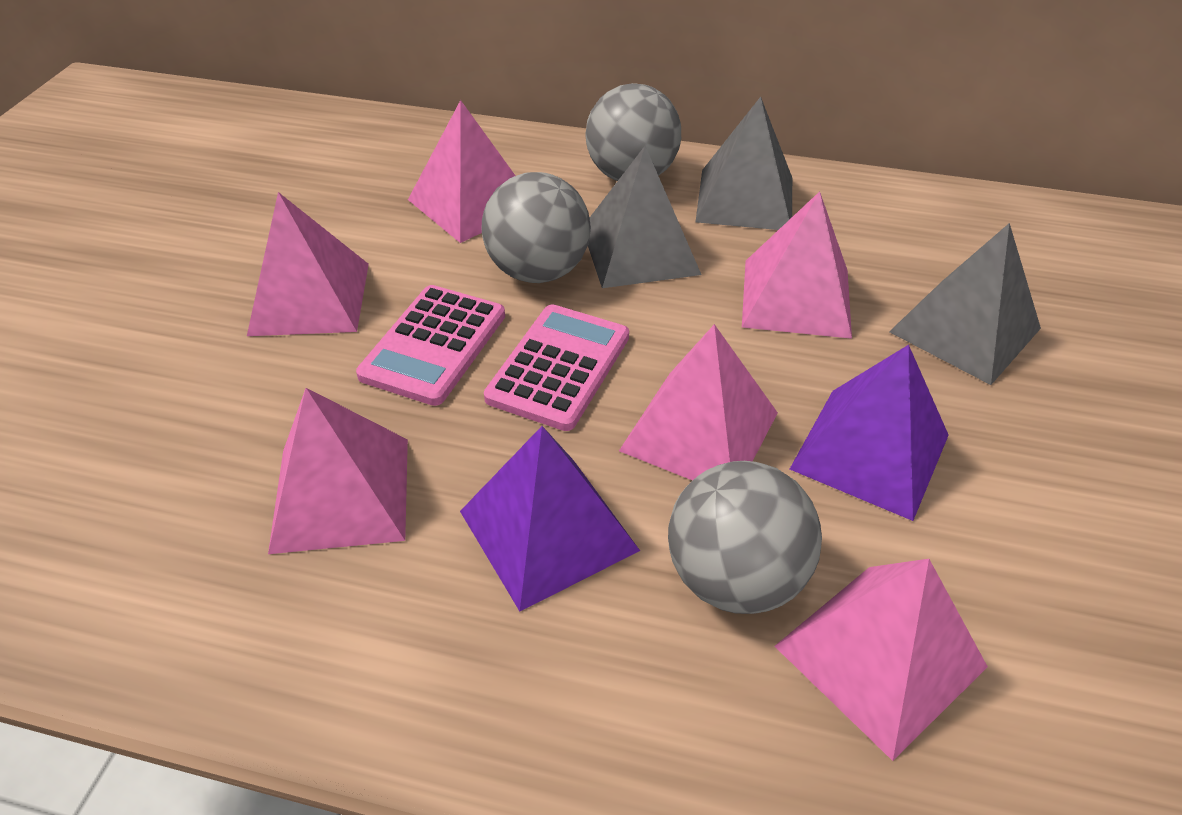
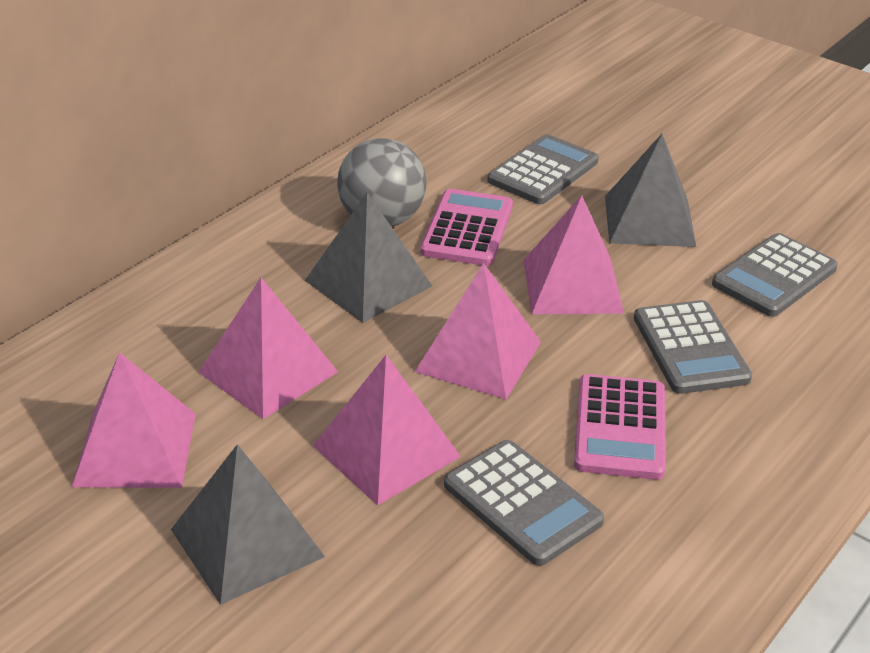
grey ball: [482,172,591,283] [585,83,681,181] [668,461,822,614] = 3 -> [337,138,427,227] = 1
grey calculator: none = 0 -> [444,440,604,566] [487,134,599,204] [634,300,752,394] [712,233,838,317] = 4
pink pyramid: [247,192,369,336] [268,388,408,554] [408,100,515,243] [619,324,778,481] [742,191,852,339] [774,559,988,761] = 6 -> [72,352,196,488] [198,278,338,419] [313,355,461,505] [415,263,541,399] [523,195,624,314] = 5
purple pyramid: [460,426,640,611] [790,345,949,521] = 2 -> none = 0

